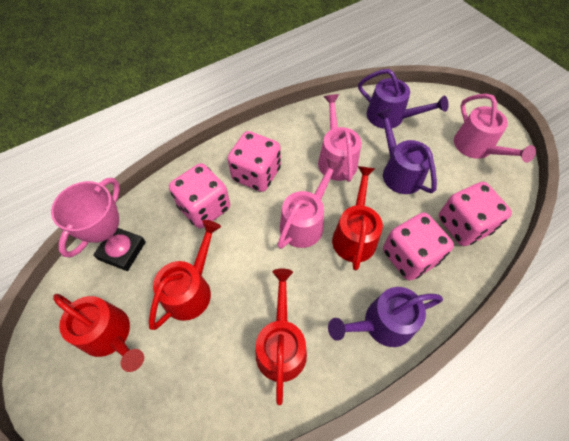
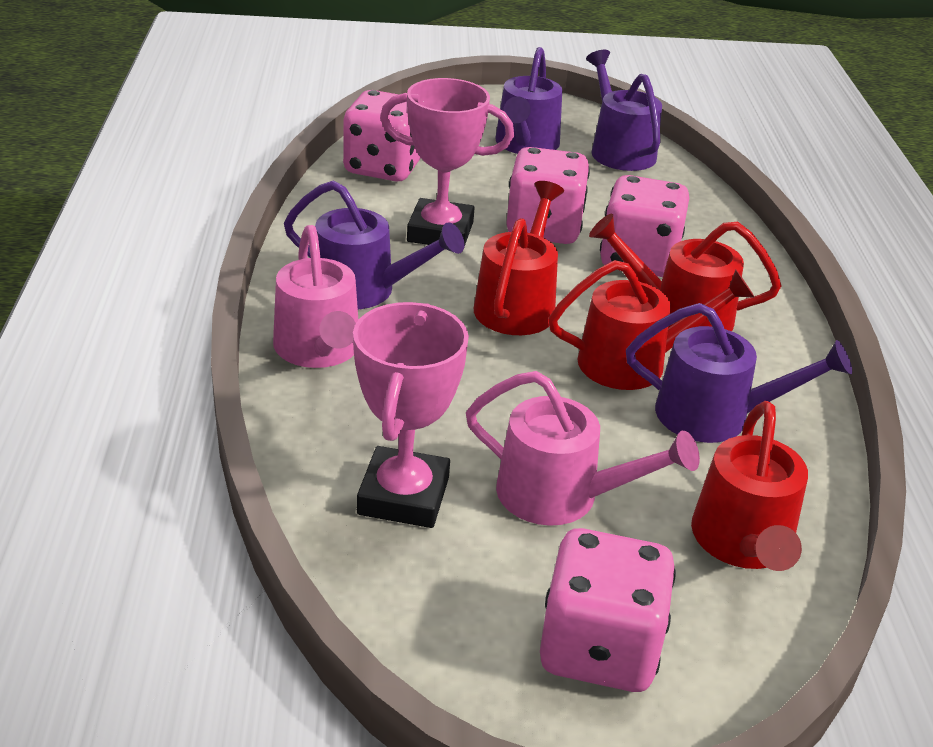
pink trophy: [51,178,146,271] = 1 -> [353,302,469,528] [380,78,514,247] = 2
pink watering can: [278,158,342,249] [318,94,361,182] [454,94,536,163] = 3 -> [273,225,358,368] [466,371,700,526] = 2
purple watering can: [328,287,443,347] [358,69,449,129] [376,108,437,194] = 3 -> [284,180,464,309] [495,47,562,154] [586,50,662,171] [626,303,852,443] = 4

